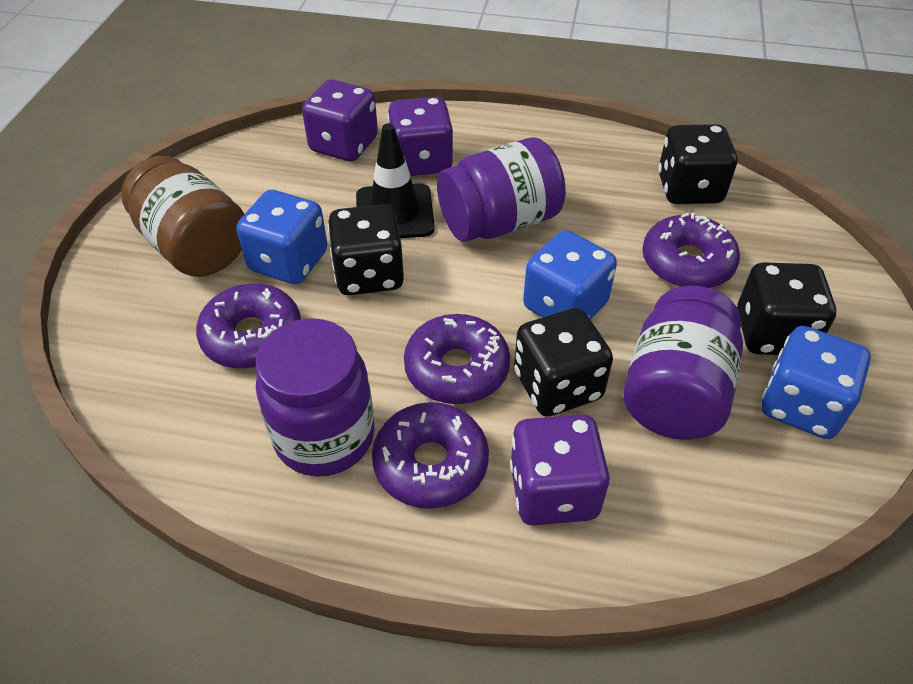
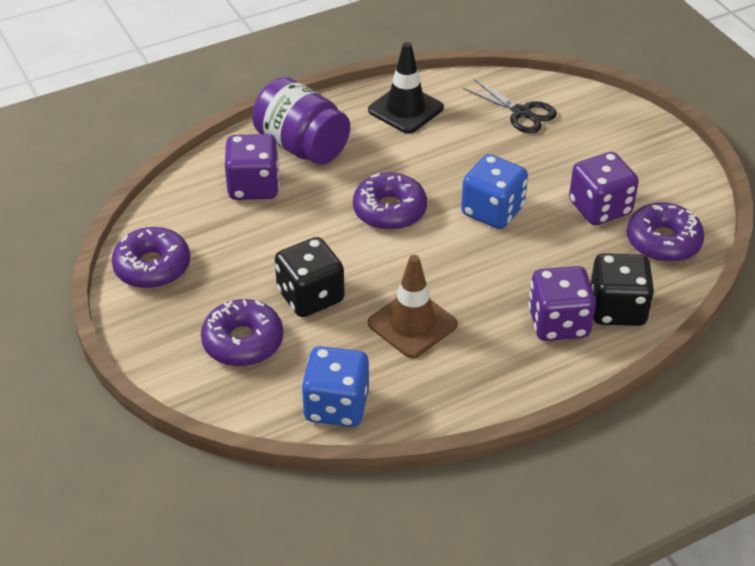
black dice: [328,204,404,295] [514,308,613,416] [658,124,737,204] [737,262,836,355] = 4 -> [275,237,345,317] [590,253,655,326] = 2
black scissors: none = 0 -> [463,79,557,133] = 1
blue dice: [236,190,327,284] [523,230,617,320] [762,326,871,439] = 3 -> [301,346,369,427] [461,154,528,229] = 2
brown jar: [121,156,244,277] = 1 -> none = 0
brown traffic cone: none = 0 -> [368,255,458,358] = 1
purple jar: [256,318,374,477] [437,138,566,242] [623,285,743,440] = 3 -> [252,77,350,165] = 1

